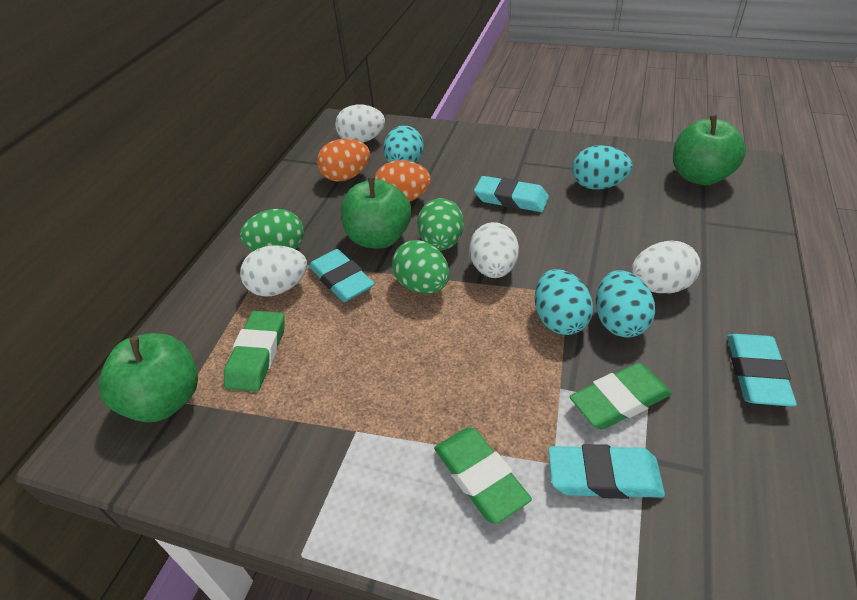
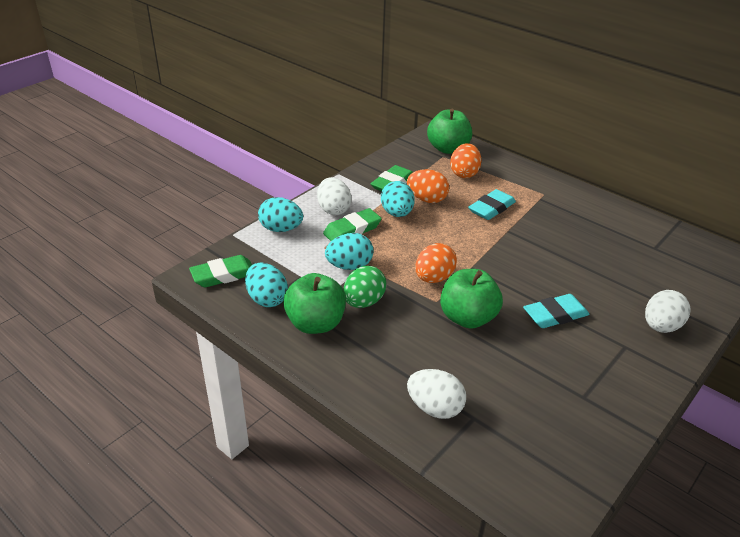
green egg: [240,209,304,251] [392,240,449,294] [417,198,464,251] = 3 -> [343,266,386,308] = 1
orange egg: [317,139,370,182] [375,160,431,202] = 2 -> [407,169,449,203] [415,243,457,283] [450,143,482,178] = 3
turquoise eraser: [309,249,374,302] [474,176,549,212] [548,444,665,499] [727,334,797,407] = 4 -> [468,189,516,220] [523,294,590,328] = 2
white egg: [240,245,307,297] [335,105,385,143] [469,222,519,278] [631,241,701,293] = 4 -> [317,177,352,215] [407,369,466,419] [645,290,691,333] = 3

